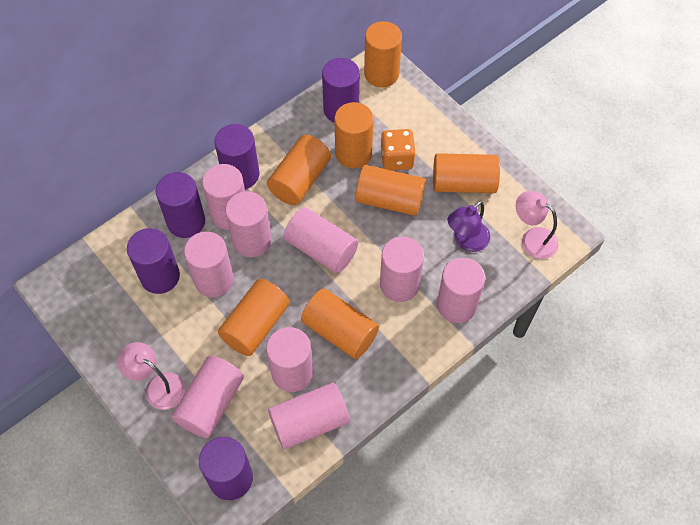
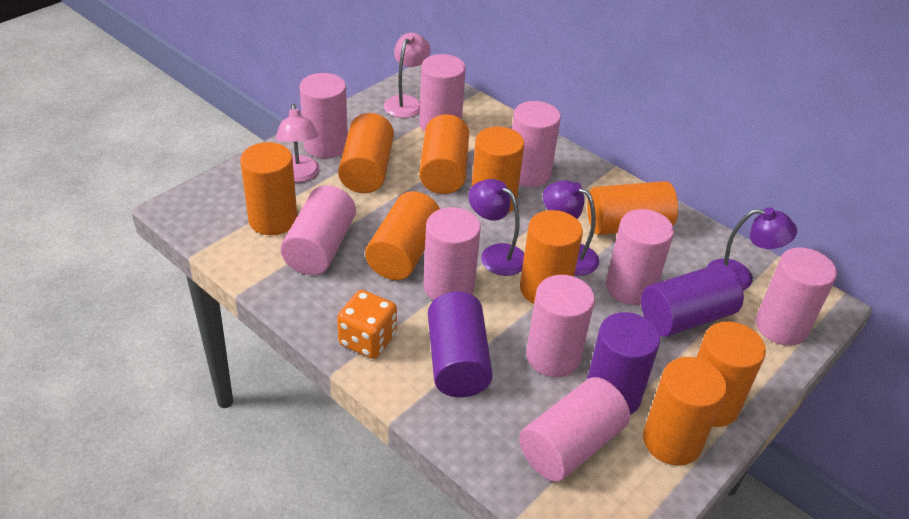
orange cylinder: [218,279,290,356] [267,135,331,205] [301,288,379,359] [334,102,373,168] [355,165,426,216] [364,21,402,87] [433,153,500,193] = 7 -> [240,142,297,235] [338,113,394,193] [365,191,440,280] [419,114,469,194] [471,127,524,213] [520,210,583,304] [587,181,678,235] [643,357,727,466] [696,322,766,427] = 9
purple cylinder: [127,228,180,294] [156,172,205,238] [199,437,253,500] [214,124,260,189] [322,58,360,123] = 5 -> [428,292,493,397] [587,312,660,415] [641,264,744,337] = 3
purple lamp: [447,201,490,252] = 1 -> [469,179,524,276] [543,180,599,276] [707,207,797,290] = 3

